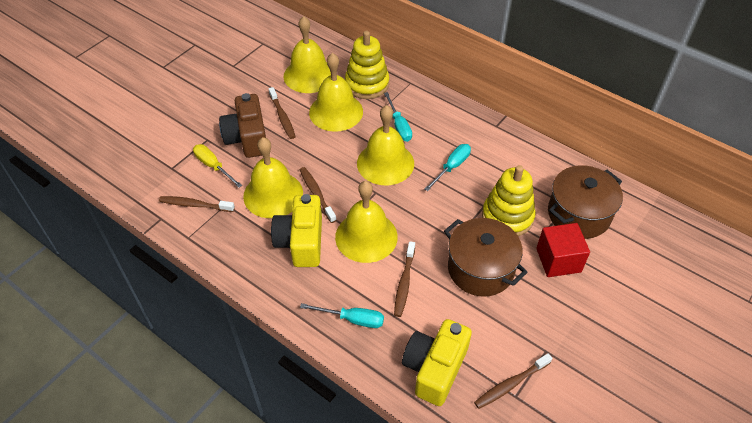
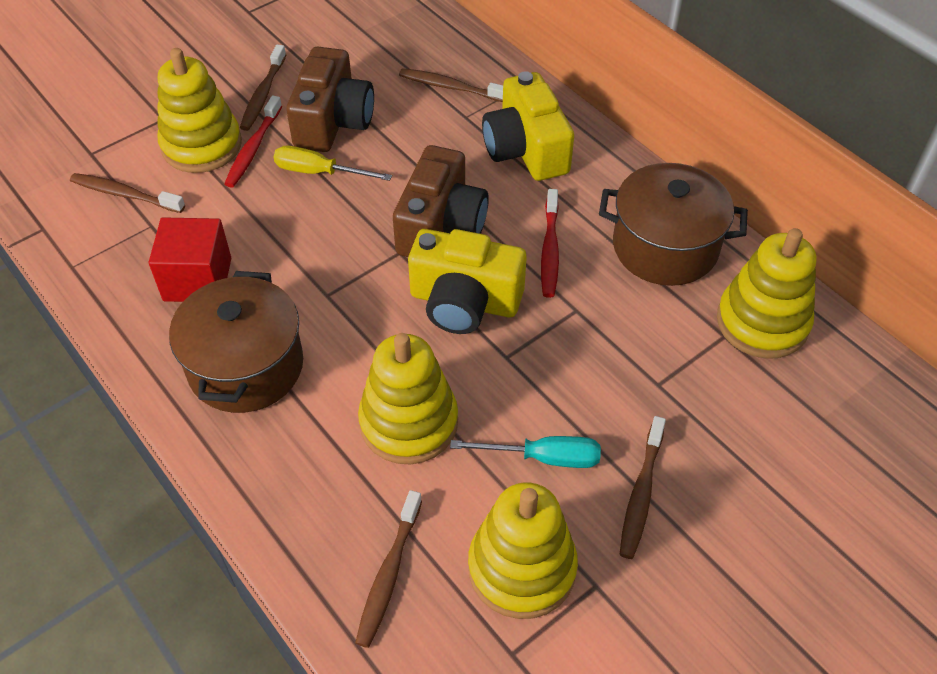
brown camera: [219,93,266,158] = 1 -> [286,47,374,152] [393,145,489,257] = 2
red toothbrush: none = 0 -> [224,96,282,188] [541,189,559,298] = 2
turquoise screwdriver: [300,303,384,328] [384,92,412,142] [424,144,471,191] = 3 -> [450,436,601,468] = 1
yellow bell: [243,137,303,218] [284,16,331,93] [309,53,363,131] [335,181,398,263] [357,105,414,185] = 5 -> none = 0
yellow stacking toy: [345,31,389,99] [482,165,536,236] = 2 -> [158,48,242,173] [358,333,458,464] [468,482,578,619] [717,228,816,359] = 4

